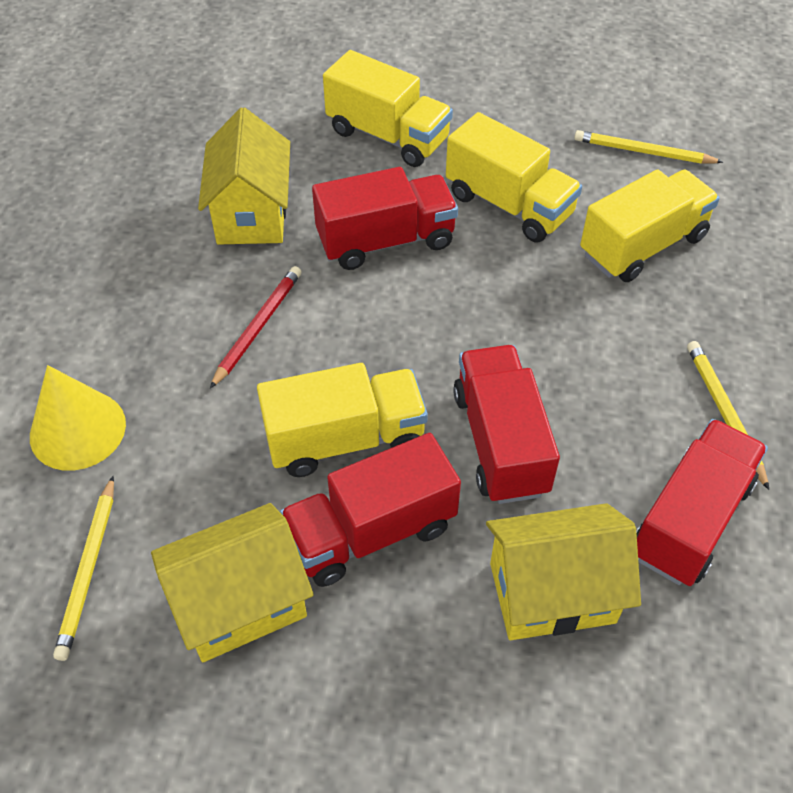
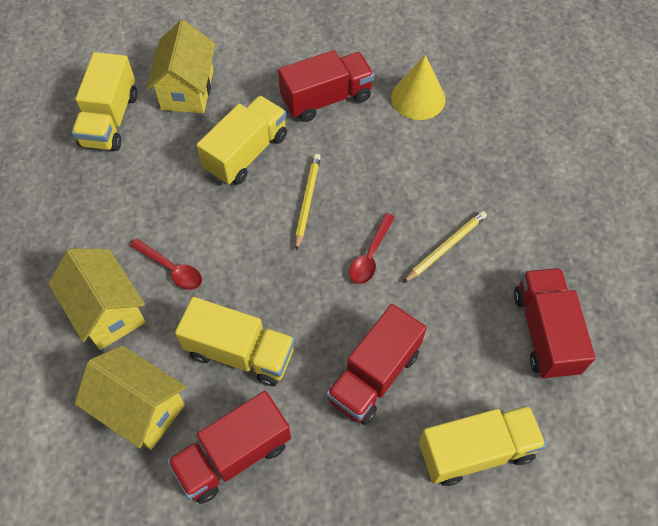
red pencil: [210,266,302,389] = 1 -> none = 0
red spoon: none = 0 -> [130,238,202,290] [350,213,395,284] = 2
yellow pencil: [53,476,114,661] [574,130,723,164] [687,341,769,490] = 3 -> [295,154,321,251] [403,211,487,283] = 2

